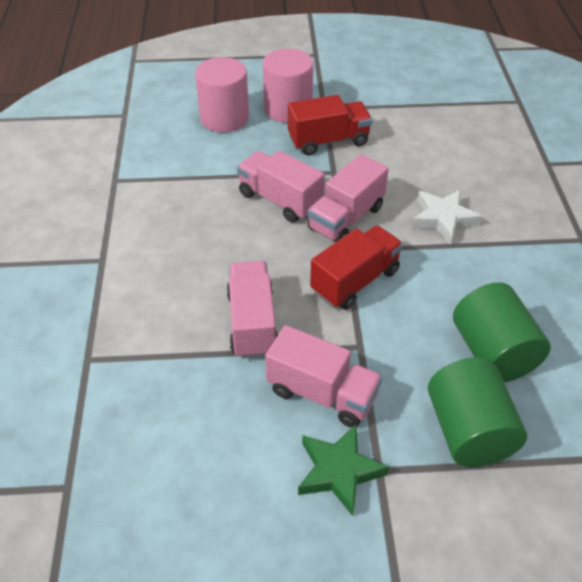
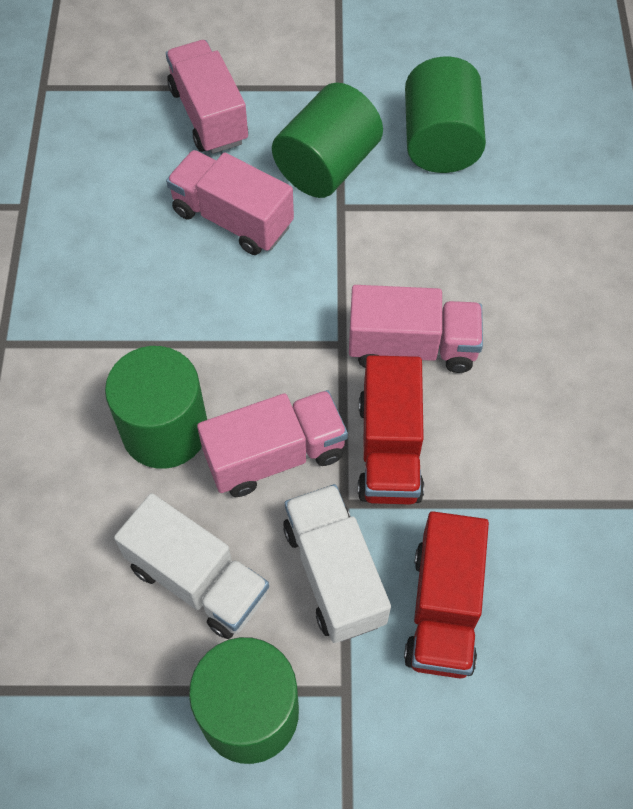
green cylinder: [428,357,527,467] [453,282,551,382] = 2 -> [105,346,207,469] [189,637,299,764] [272,82,383,198] [405,57,486,173] = 4
green star: [298,425,389,516] = 1 -> none = 0
pink cylinder: [195,57,249,132] [263,48,314,123] = 2 -> none = 0
white star: [411,189,482,245] = 1 -> none = 0
white truck: none = 0 -> [114,493,269,639] [283,484,391,643] = 2

